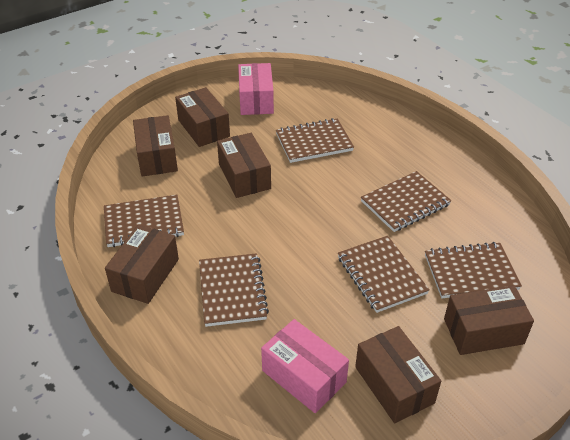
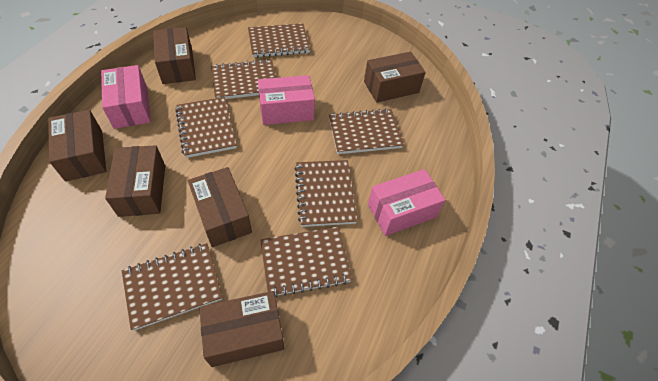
brown notebook: [104,195,184,247] [199,253,269,327] [276,118,354,163] [338,236,430,313] [361,171,452,232] [425,242,522,298] = 6 -> [122,243,222,331] [175,97,237,158] [211,59,276,99] [248,23,310,57] [260,227,352,298] [294,160,357,227] [329,108,404,154] = 7
pink box: [238,63,274,115] [261,319,349,413] = 2 -> [101,65,151,129] [258,75,315,125] [368,169,446,236] = 3

